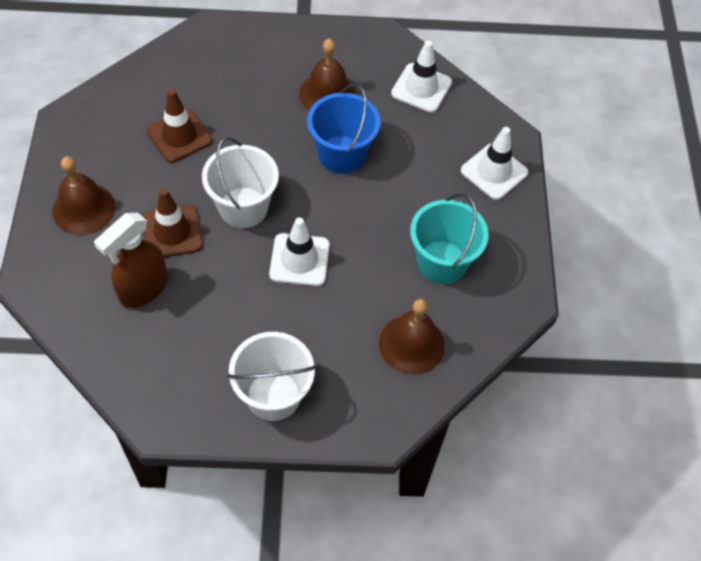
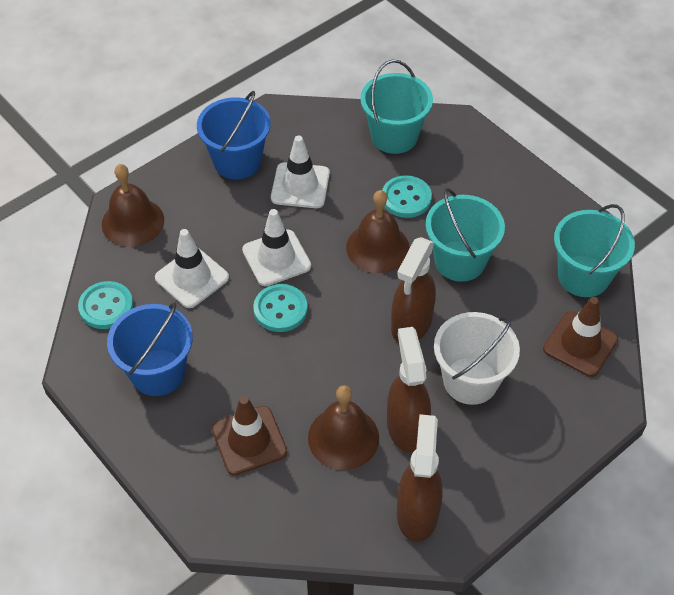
blue bucket: [307,84,381,174] = 1 -> [107,302,193,396] [197,91,271,179] = 2
brown spray bottle: [94,213,167,308] = 1 -> [387,327,431,453] [391,237,436,342] [397,414,443,542] = 3
turquoise bucket: [410,193,488,284] = 1 -> [360,60,433,154] [425,188,505,282] [554,204,635,297] = 3
turquoise button: none = 0 -> [78,281,133,329] [253,284,308,332] [382,175,432,218] = 3
white bucket: [202,137,279,228] [227,332,316,421] = 2 -> [434,312,520,405] = 1

